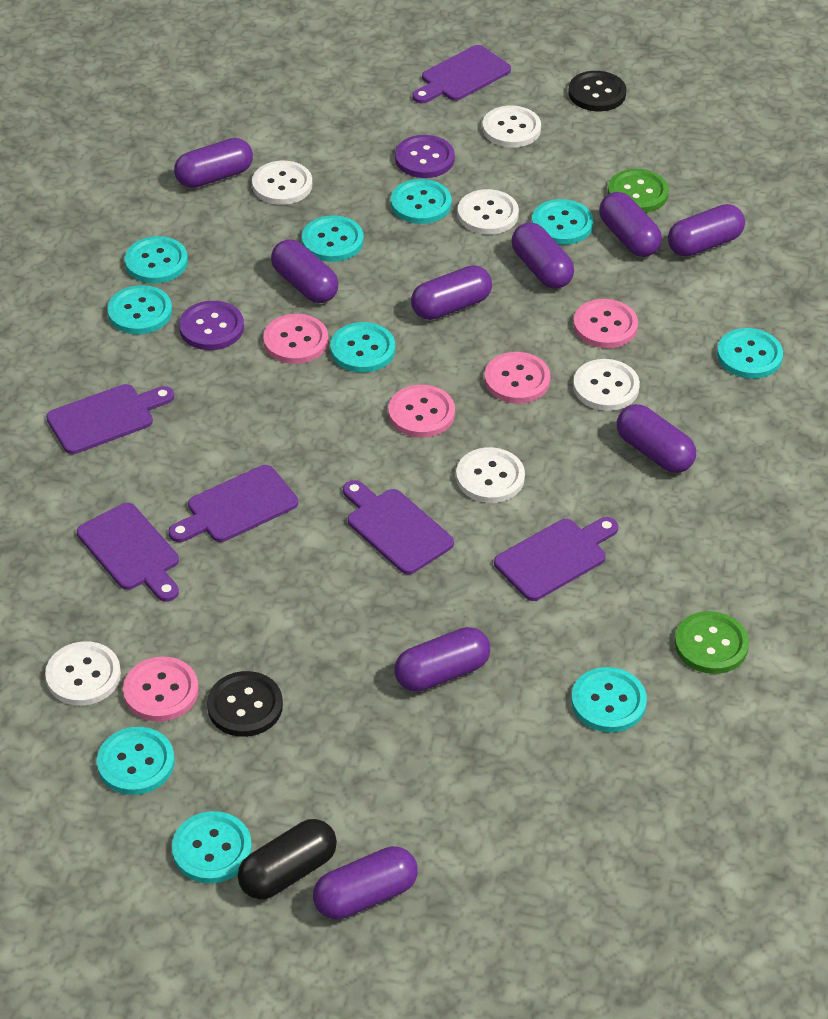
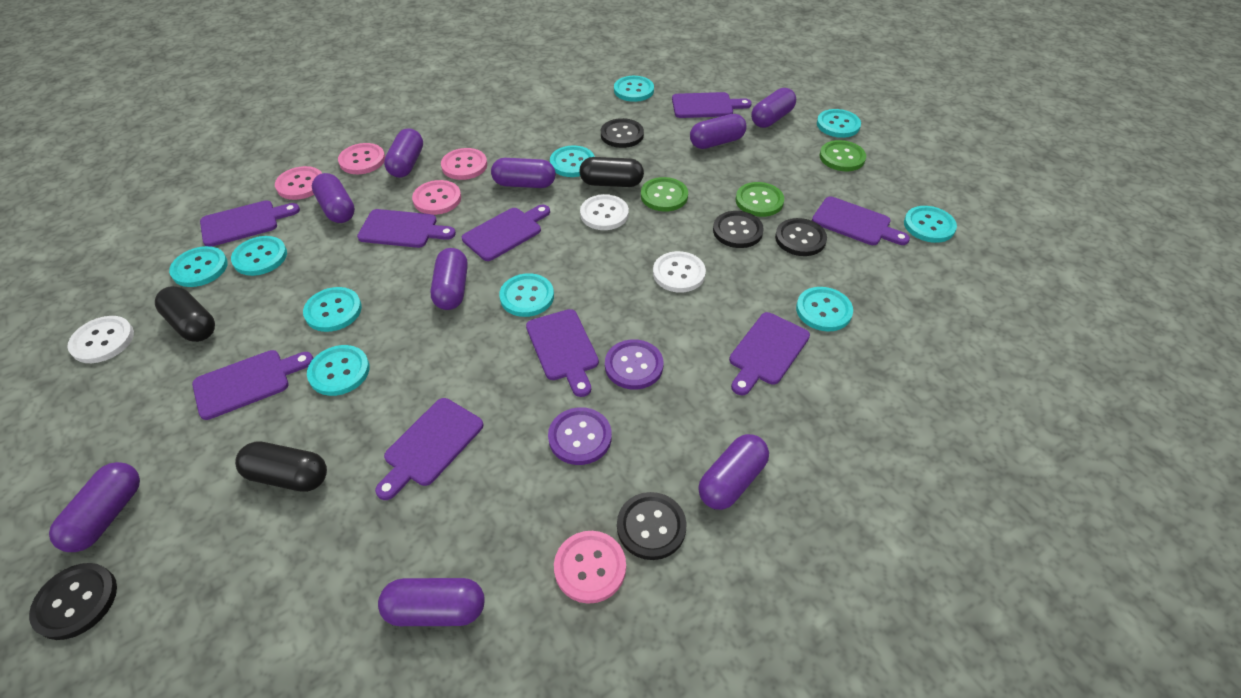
black button: [207,671,283,737] [568,71,626,111] = 2 -> [29,563,117,640] [601,118,644,148] [617,492,687,560] [713,211,764,248] [775,218,827,256] = 5
black capsule: [238,819,337,900] = 1 -> [155,286,215,342] [235,441,327,492] [579,157,644,187] = 3
green button: [608,169,669,213] [675,611,749,674] = 2 -> [641,177,688,212] [736,182,784,217] [820,140,866,171] = 3
purple cutting board: [46,384,174,454] [77,503,179,602] [168,465,298,542] [343,480,454,574] [412,45,511,103] [494,517,618,601] = 6 -> [192,350,314,420] [200,201,300,247] [357,209,456,248] [375,398,483,500] [462,205,550,261] [526,309,599,397] [672,92,752,118] [729,312,810,395] [812,197,910,245] = 9
white button: [45,641,121,706] [252,161,312,205] [456,447,525,503] [458,189,519,235] [482,105,541,148] [573,359,640,411] = 6 -> [67,316,134,363] [580,194,629,230] [653,251,706,293] = 3

